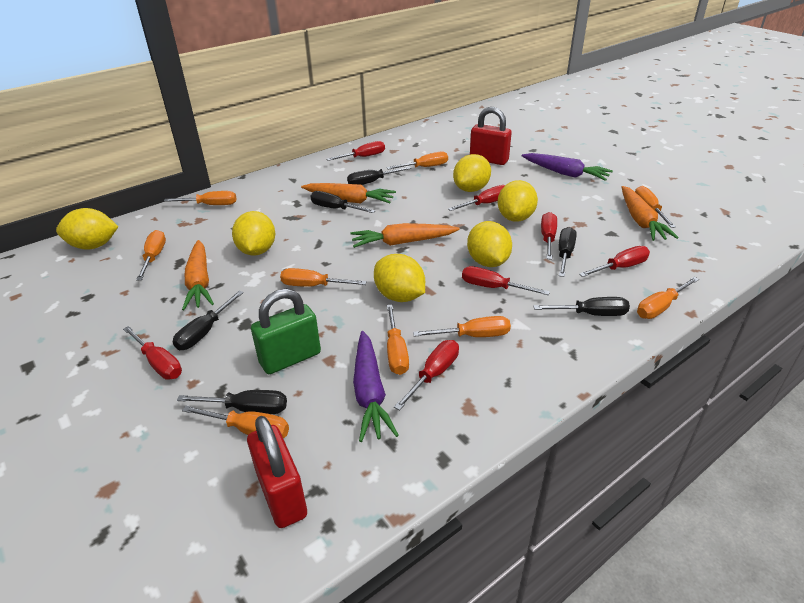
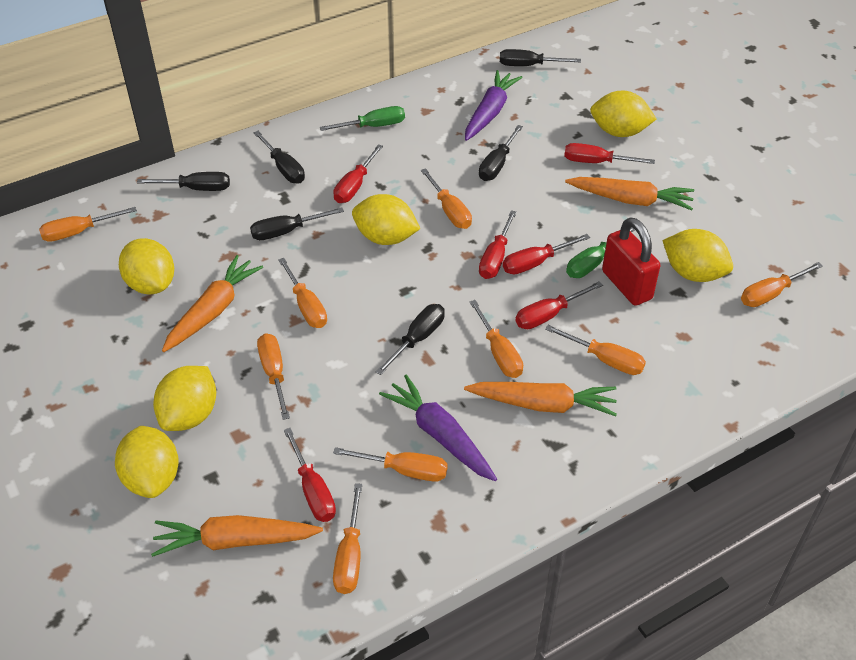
green padlock: [251,289,321,374] = 1 -> none = 0
green screwdriver: none = 0 -> [320,106,405,131] [566,227,635,278] = 2
red padlock: [247,416,307,528] [470,107,512,165] = 2 -> [602,218,660,306] = 1
red screwdriver: [123,326,182,380] [327,141,385,161] [394,340,459,410] [448,185,505,211] [462,266,550,295] [541,212,557,260] [579,246,650,277] = 7 -> [284,428,336,522] [333,145,383,203] [479,210,517,279] [503,234,590,274] [515,281,603,329] [564,143,655,164] = 6

